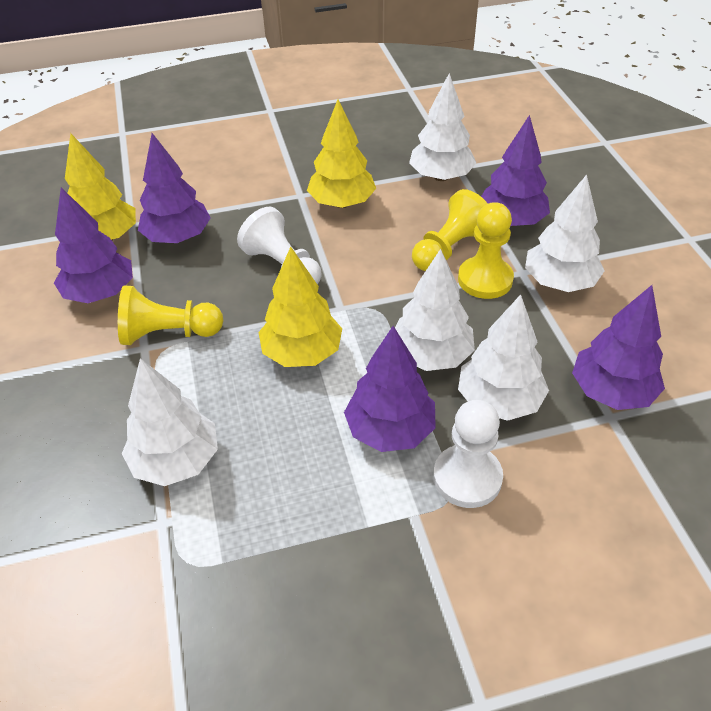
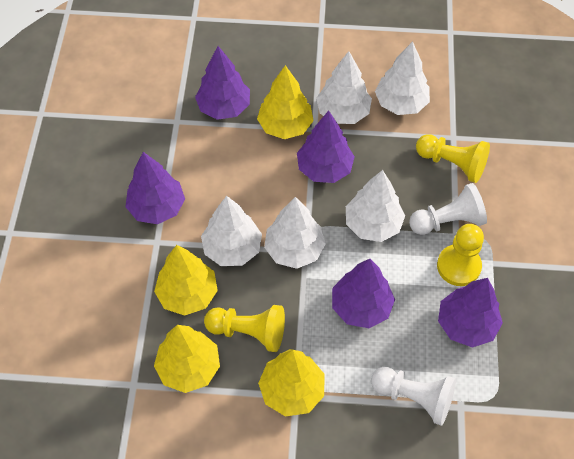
yellow tree: [65,133,136,240] [258,247,342,367] [307,99,376,208] = 3 -> [154,245,218,316] [154,325,220,393] [257,65,314,139] [258,349,324,417] = 4

